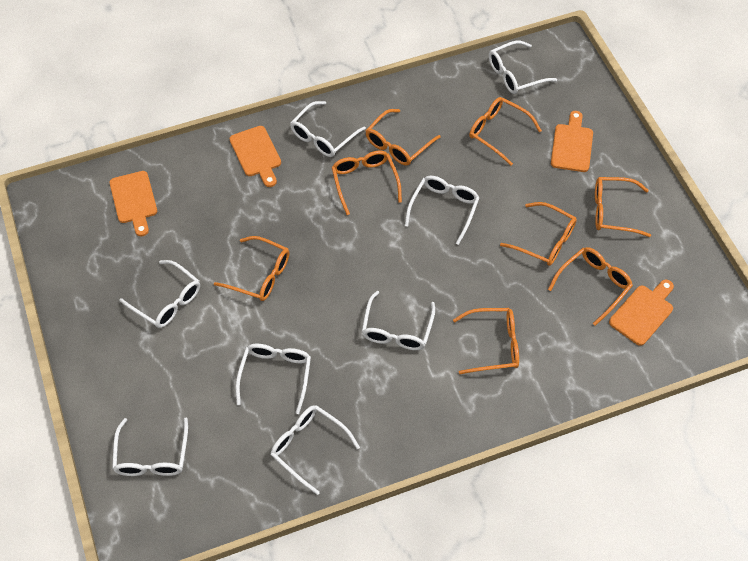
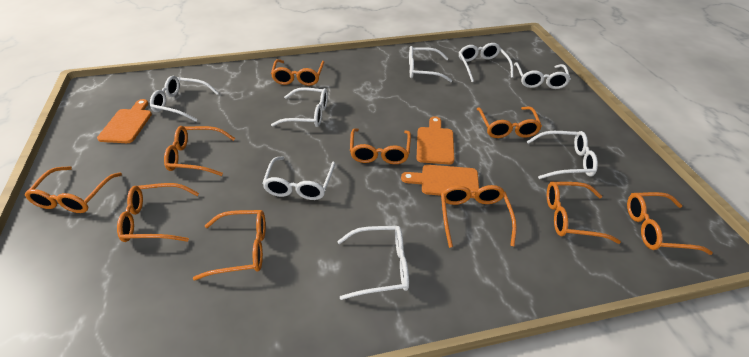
orange cutting board: [110,171,157,237] [230,126,281,187] [551,111,593,172] [609,279,674,346] = 4 -> [97,99,152,143] [401,165,479,198] [416,116,454,164] = 3
orange glasses: [214,236,289,301] [332,150,402,215] [365,109,441,165] [453,308,519,374] [469,97,542,166] [500,202,577,266] [548,247,633,326] [595,177,651,237] = 8 -> [25,166,122,213] [117,183,199,242] [164,126,235,176] [193,210,266,281] [271,59,324,86] [350,128,411,164] [441,185,517,248] [476,107,542,138] [547,181,621,244] [627,192,713,255] = 10

